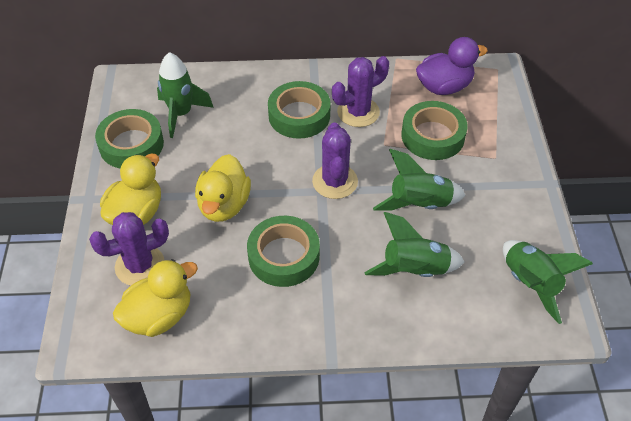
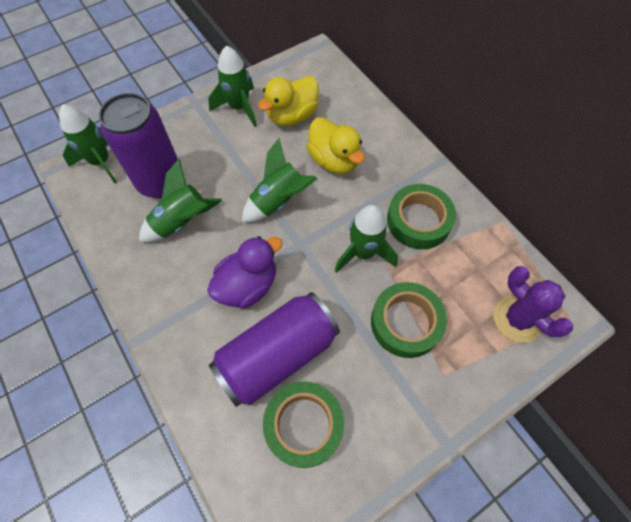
green rocket: [157,52,214,138] [364,212,464,277] [373,149,465,211] [503,240,593,324] = 4 -> [59,105,117,183] [139,159,223,242] [208,46,257,127] [242,138,317,222] [335,205,398,273] = 5
green tape: [95,109,164,169] [247,216,320,287] [268,81,331,139] [401,101,468,160] = 4 -> [263,381,344,468] [371,282,447,358] [387,184,456,249] = 3
purple cactus: [89,212,169,286] [312,122,358,199] [332,56,389,127] = 3 -> [493,266,573,343] = 1
purple can: none = 0 -> [99,93,183,198] [209,292,340,407] = 2
yellow duck: [100,153,161,225] [113,259,198,337] [195,154,251,222] = 3 -> [258,76,319,126] [307,117,365,174] = 2

